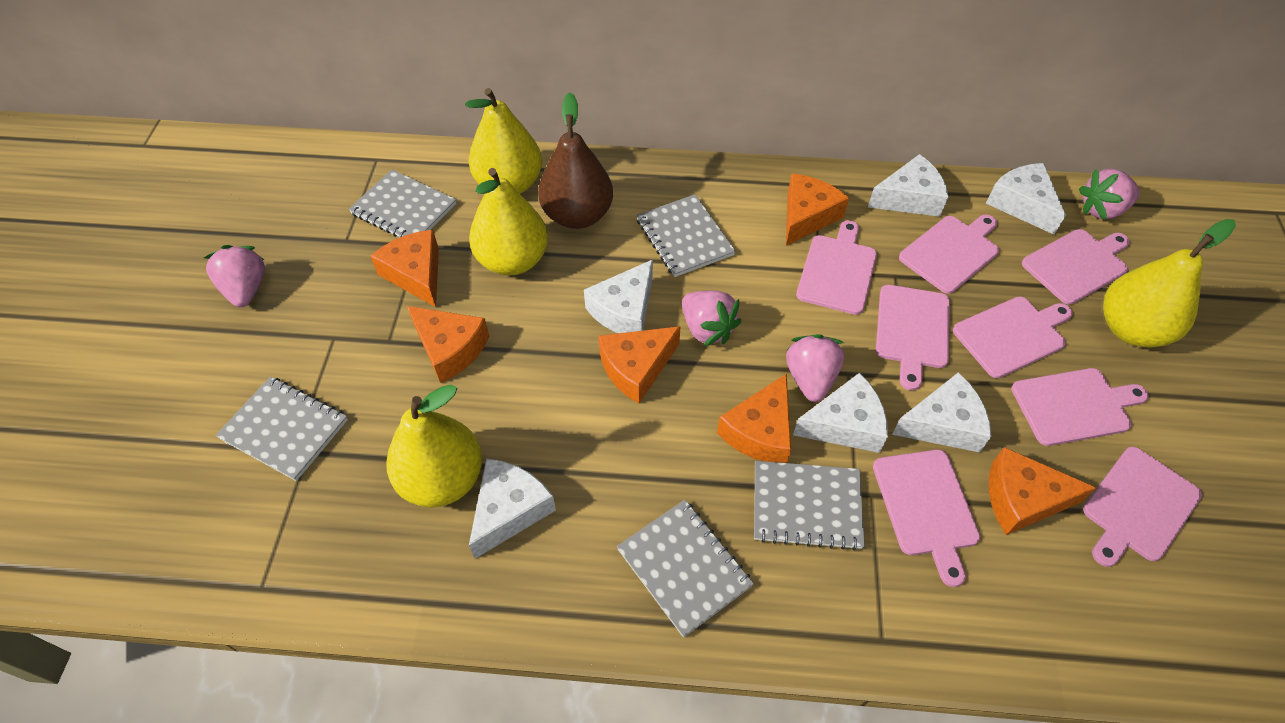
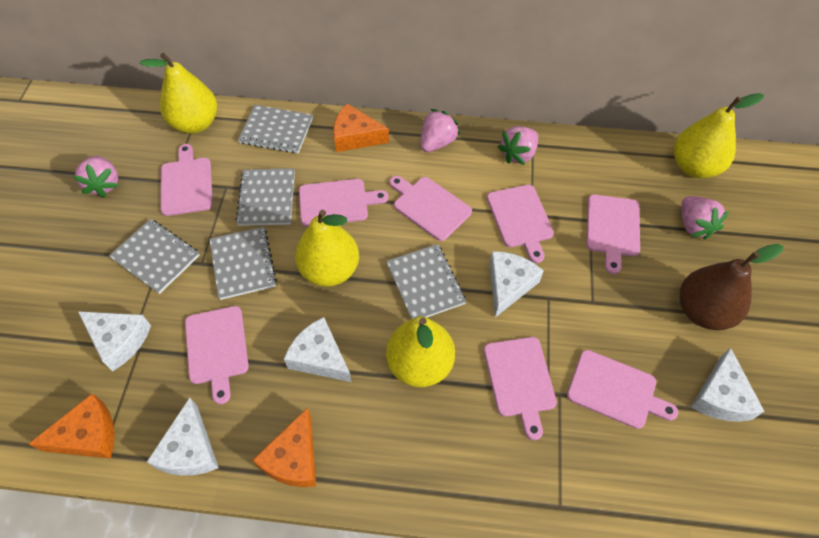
orange cheese: [370,230,439,307] [407,306,489,383] [599,326,681,403] [717,374,791,463] [786,174,849,246] [989,447,1096,535] = 6 -> [29,393,115,459] [252,408,316,487] [333,104,389,152] = 3
white cheese: [469,459,556,559] [584,259,653,333] [793,373,888,453] [868,154,948,217] [892,372,991,453] [986,163,1066,234] = 6 -> [78,311,151,371] [147,397,219,476] [284,317,352,382] [489,251,544,317] [691,347,765,422] = 5

